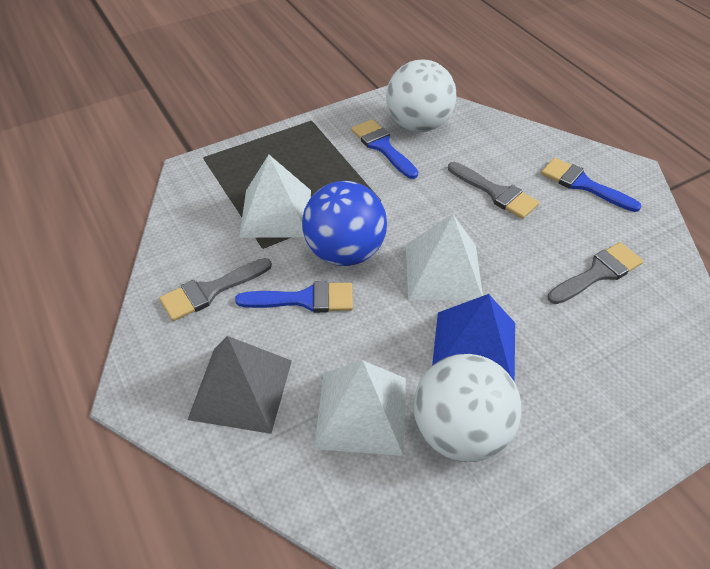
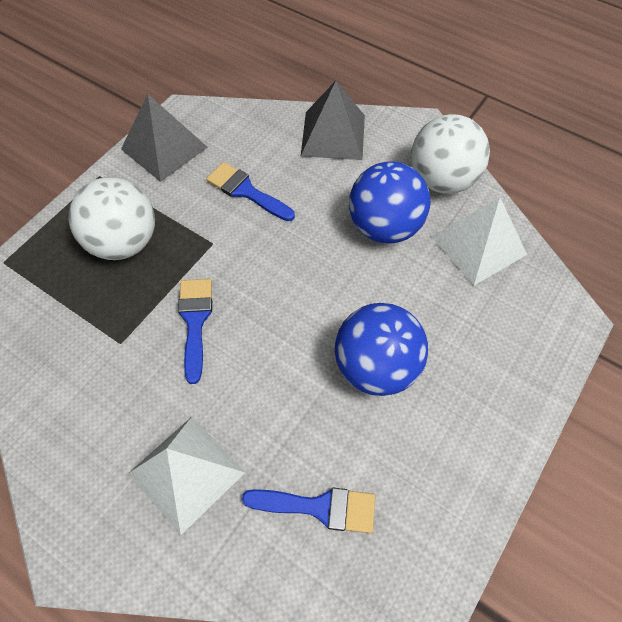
blue ball: [302,181,387,266] = 1 -> [335,303,428,396] [349,161,431,244] = 2
blue pyramid: [432,294,515,382] = 1 -> none = 0
grey brush: [159,258,272,321] [448,162,539,219] [547,242,643,304] = 3 -> none = 0
grey pyramid: [187,336,292,434] = 1 -> [121,94,208,182] [301,81,365,160] = 2
white pyramid: [239,155,311,238] [314,360,406,456] [406,214,483,301] = 3 -> [128,417,245,535] [431,197,527,285] = 2

